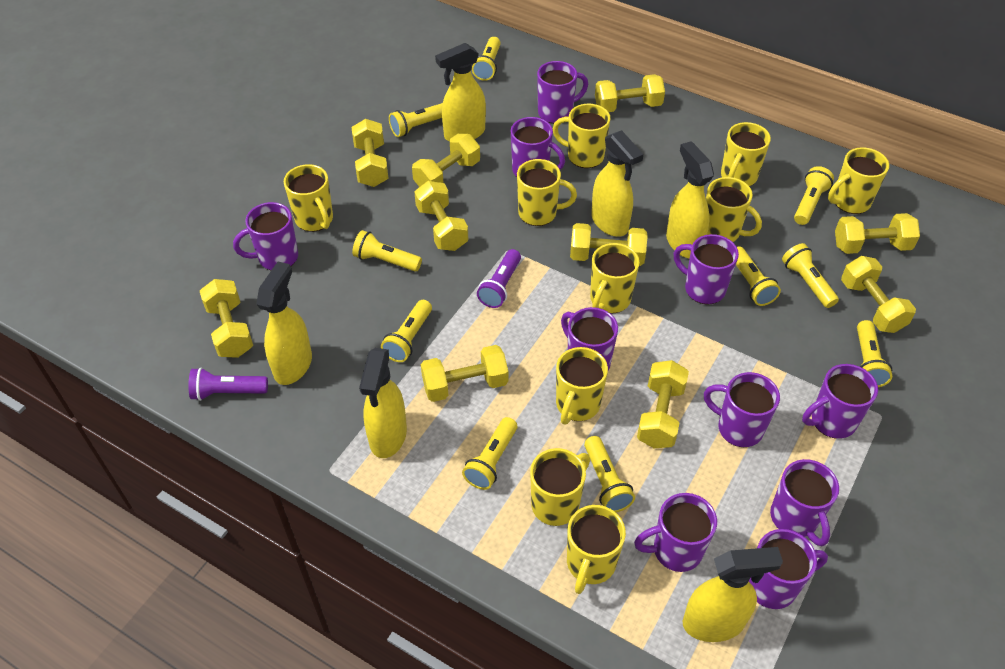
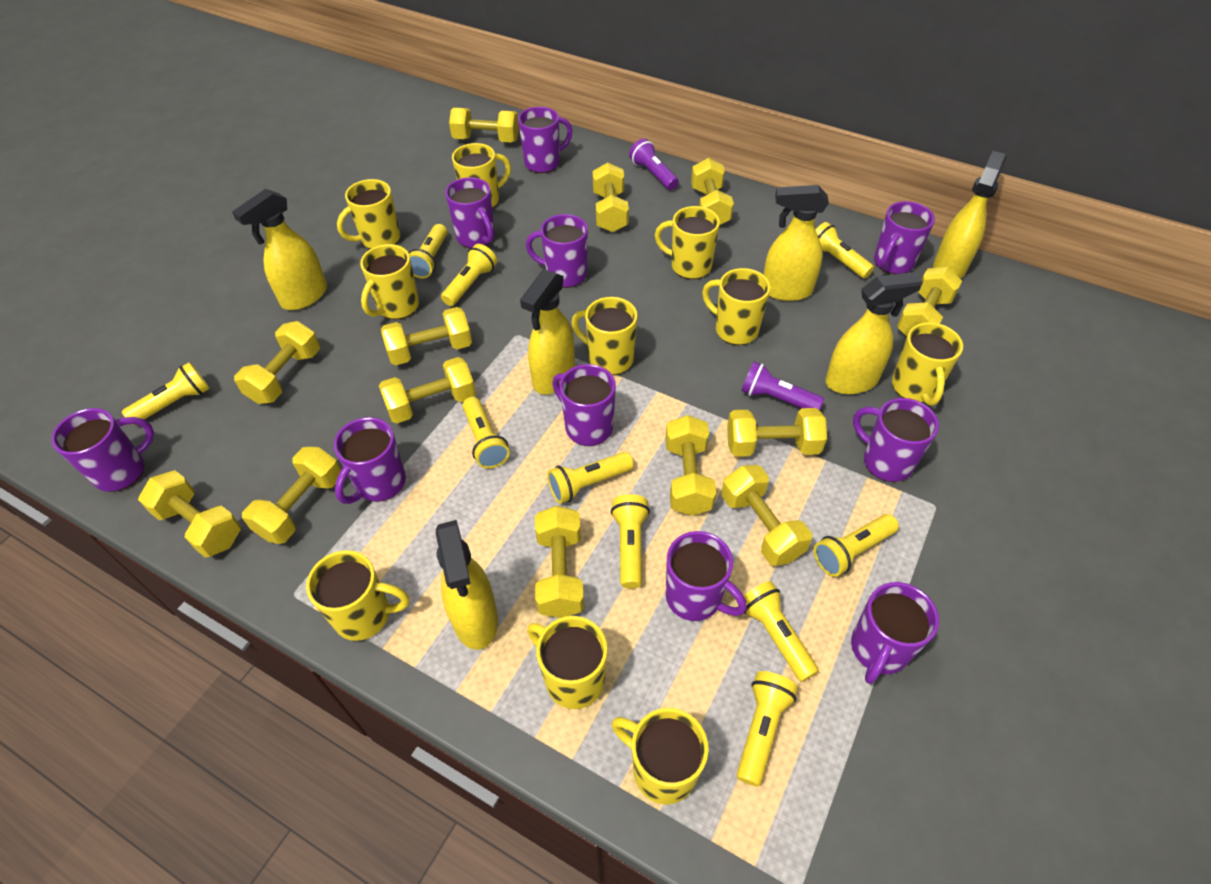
yellow dumbbell: [200,279,253,358] [352,119,389,187] [412,134,480,187] [414,181,468,251] [421,345,508,402] [570,223,648,266] [595,74,665,112] [637,360,689,448] [835,213,920,254] [841,256,916,333] = 10 -> [138,470,241,558] [234,321,320,404] [242,447,341,544] [379,357,476,423] [381,307,472,365] [449,108,519,142] [535,506,584,618] [592,163,629,232] [666,415,716,516] [691,158,734,225] [721,465,812,566] [727,408,827,457] [897,267,962,336] = 13

